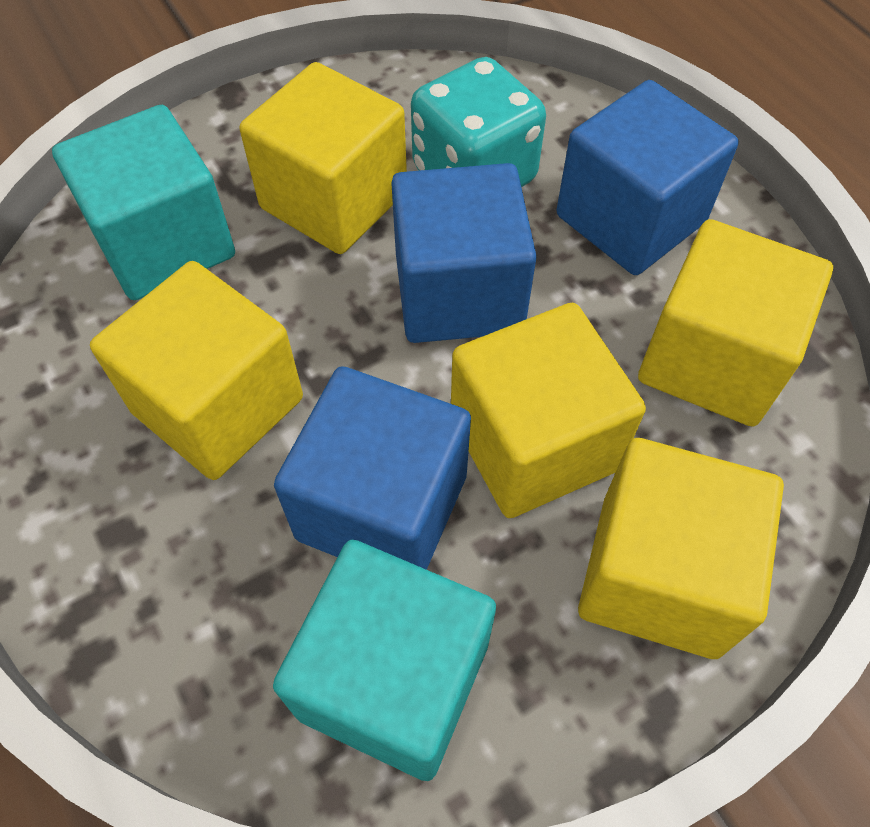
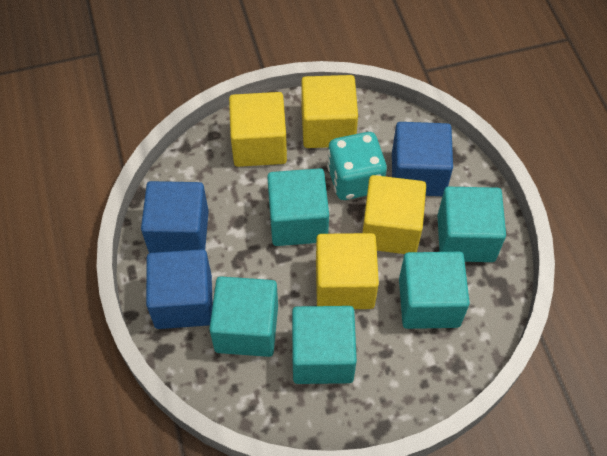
turquoise cube: [52,105,235,300] [273,540,496,781] = 2 -> [209,276,278,357] [267,168,329,246] [292,306,357,384] [399,252,470,329] [437,187,506,262] = 5
yellow cube: [90,261,303,480] [240,62,407,254] [451,303,646,518] [578,438,784,659] [638,219,833,427] = 5 -> [229,92,287,167] [301,75,358,148] [316,233,379,309] [362,175,426,254] = 4

